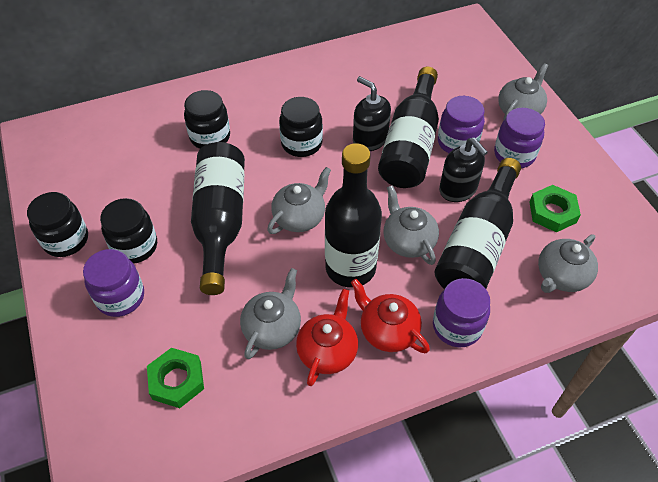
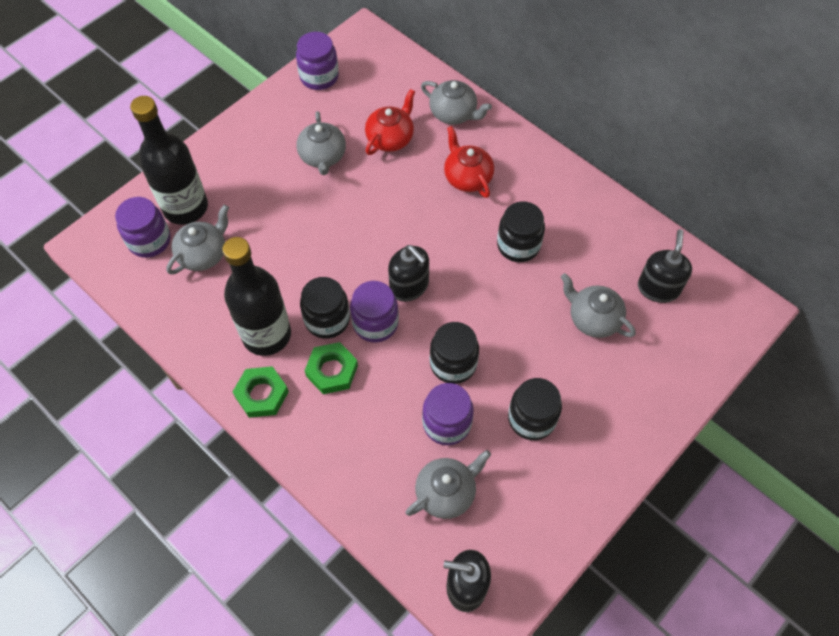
black bottle: [191,142,245,295] [325,143,382,288] [378,67,439,188] [435,158,521,289] = 4 -> [130,96,208,225] [222,237,291,356] = 2
black soap dispenser: [353,76,391,151] [439,137,488,202] = 2 -> [388,245,429,302] [444,550,491,612] [638,229,692,303] = 3

